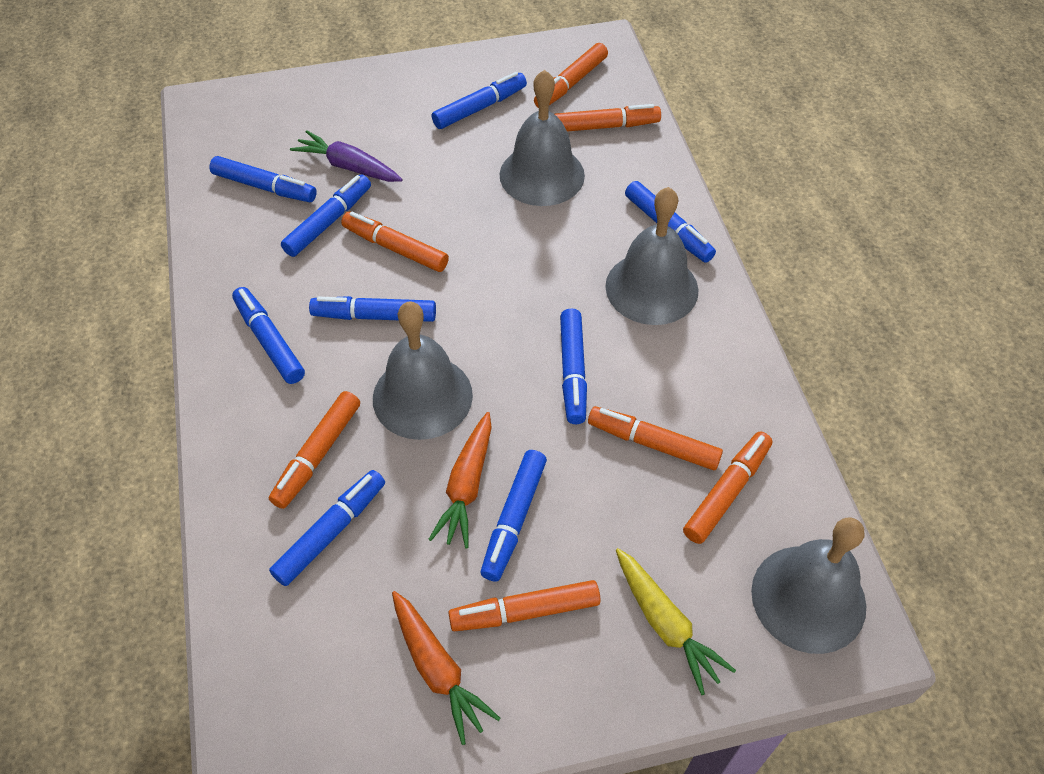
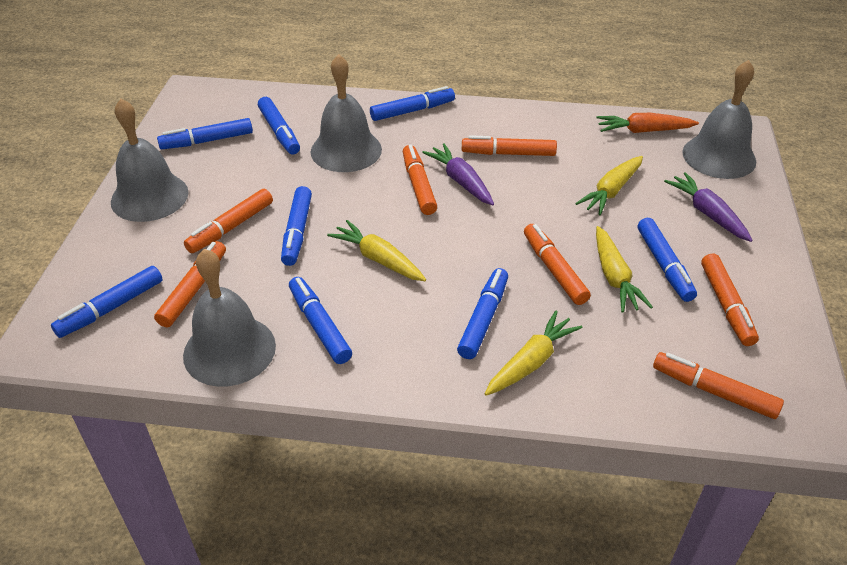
blue marker: [209,156,317,202] [232,287,305,384] [269,470,385,586] [281,175,371,257] [309,296,436,322] [432,72,527,129] [480,450,547,582] [560,309,587,424] [625,181,716,262] = 9 -> [51,266,163,338] [157,118,253,149] [258,97,300,155] [281,186,312,266] [289,277,352,364] [370,86,455,121] [457,268,508,359] [638,218,697,302] = 8
orange carrot: [392,591,501,745] [428,412,492,548] = 2 -> [596,113,699,133] = 1
purple carrot: [290,130,403,182] = 1 -> [422,143,494,205] [664,172,753,242] = 2
yellow carrot: [616,548,736,695] = 1 -> [327,220,426,281] [485,311,583,396] [575,156,643,215] [596,226,653,313] = 4

